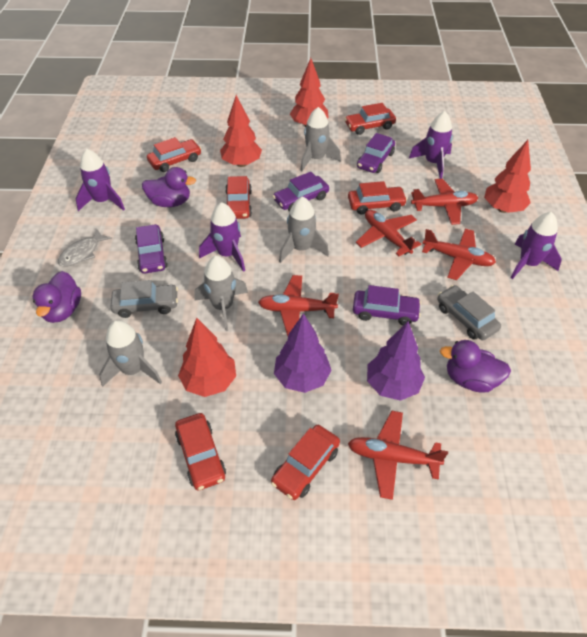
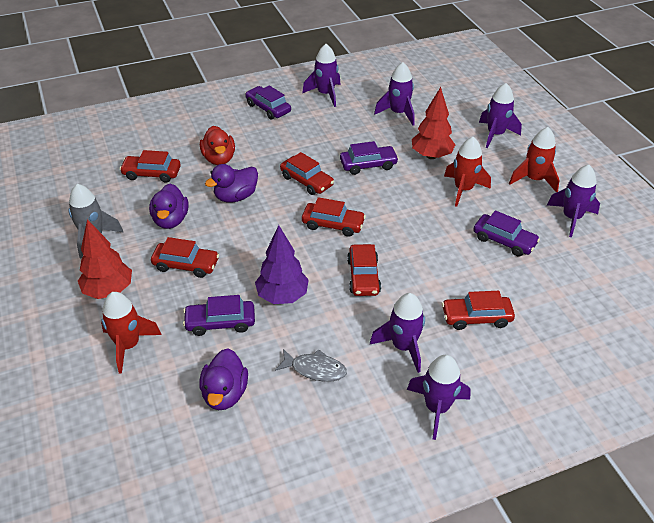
grey car: [110,280,178,318] [437,285,501,340] = 2 -> none = 0
grey rocket: [99,320,162,387] [195,256,248,331] [279,197,329,263] [300,107,341,171] = 4 -> [69,184,124,259] = 1
purple rocket: [75,149,125,211] [199,202,245,272] [409,111,453,179] [511,212,562,279] = 4 -> [302,44,341,107] [370,293,425,373] [374,62,415,125] [407,355,471,440] [479,83,522,148] [547,165,600,237] = 6
purple tree: [274,313,331,393] [367,321,425,401] = 2 -> [255,225,309,304] = 1
red duck: none = 0 -> [200,126,235,165] = 1
red plane: [258,275,339,336] [348,411,448,500] [356,210,421,256] [411,179,478,225] [422,229,496,280] = 5 -> none = 0
red rocket: none = 0 -> [101,292,162,374] [444,137,491,207] [509,127,560,192] = 3
red tree: [178,318,236,397] [220,95,262,167] [290,58,329,127] [484,140,531,213] = 4 -> [78,219,132,299] [412,87,455,159] = 2

